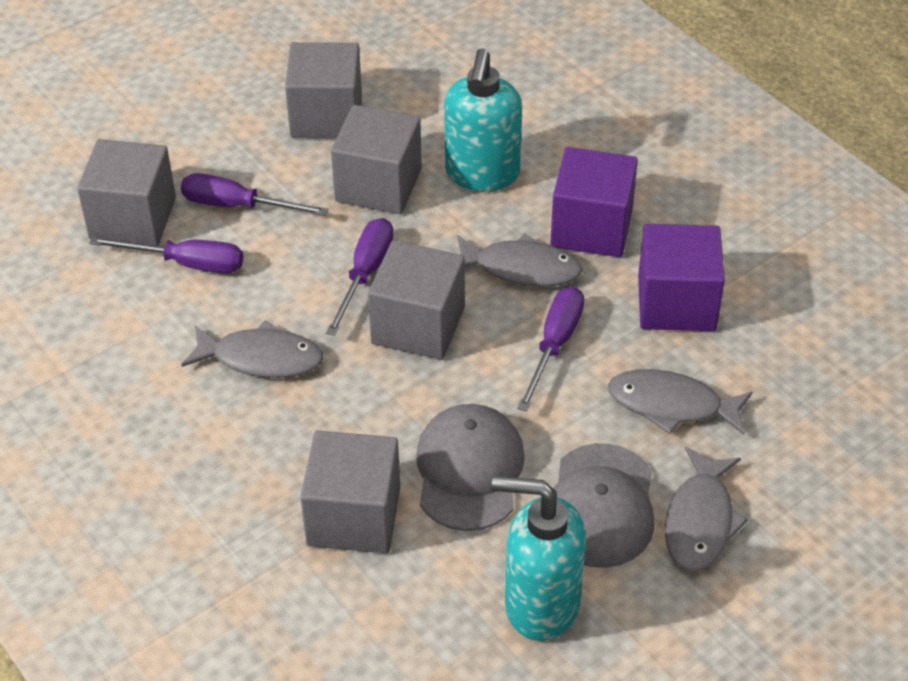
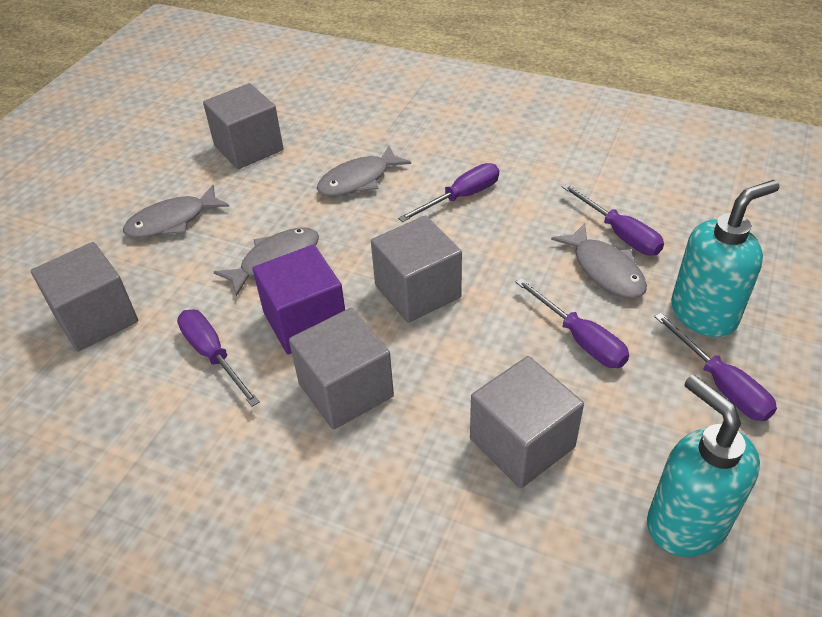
grey cap: [416,404,525,531] [553,443,654,568] = 2 -> none = 0
purple cube: [550,147,638,257] [638,224,725,331] = 2 -> [253,244,345,354] = 1
purple screwdriver: [89,237,243,273] [181,173,328,216] [326,218,394,336] [517,287,584,411] = 4 -> [177,310,260,407] [398,163,499,222] [515,278,629,368] [562,183,664,256] [654,313,777,421] = 5

